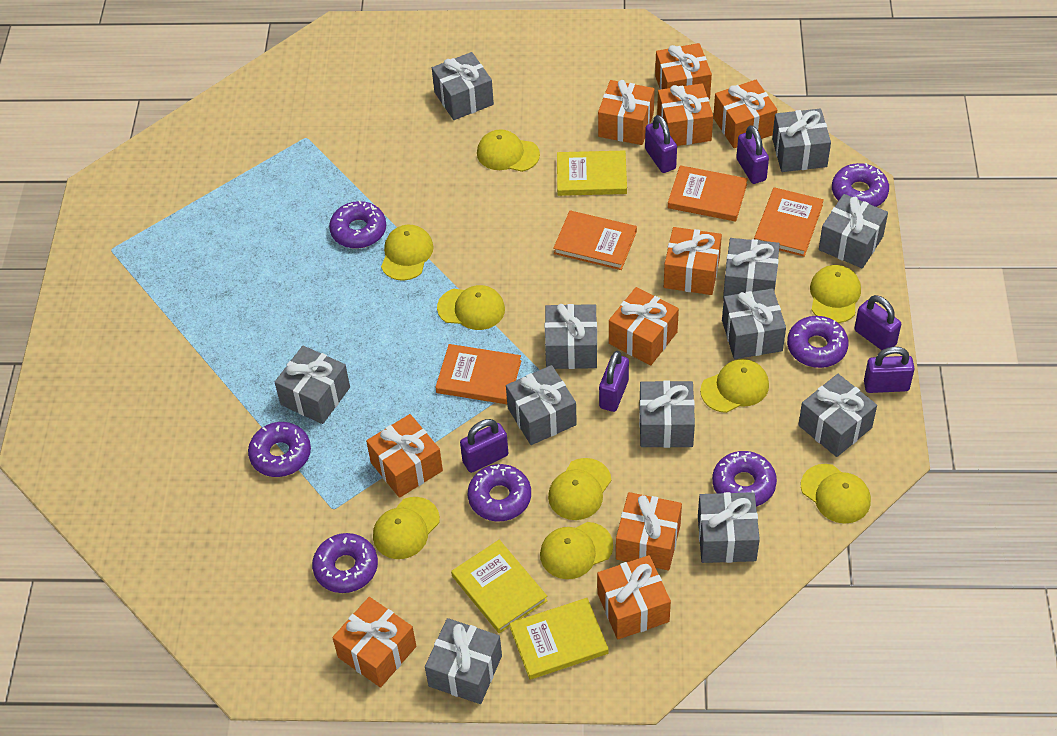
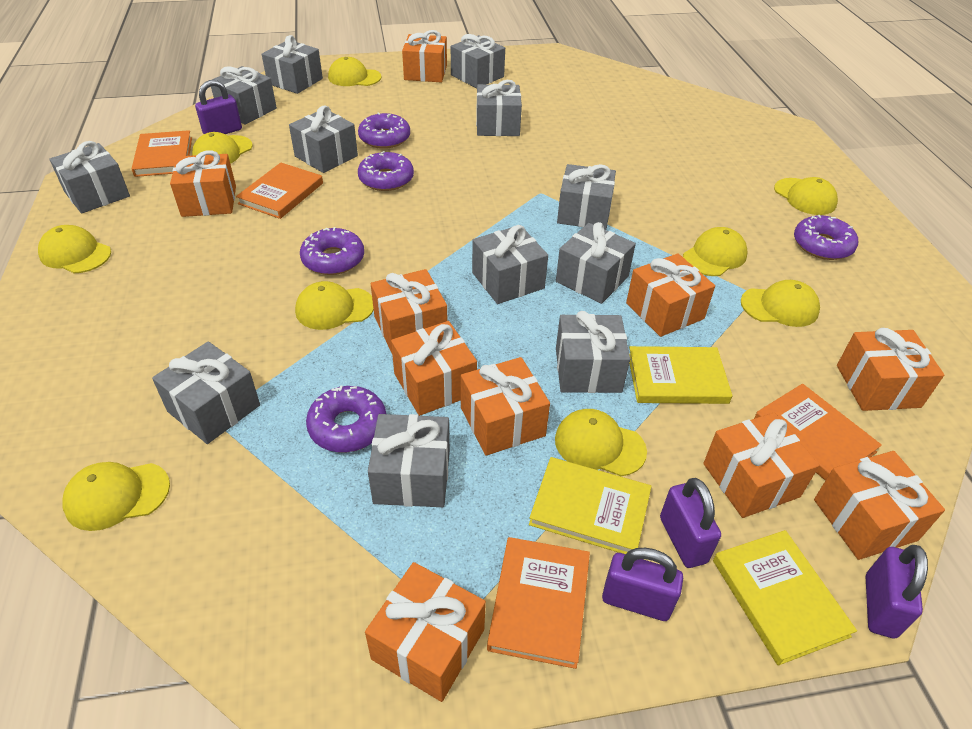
purple donut: [248,422,311,477] [312,533,378,593] [329,200,386,249] [468,464,531,521] [712,451,777,507] [787,316,849,368] [832,163,889,207] = 7 -> [300,227,364,275] [306,386,386,452] [358,112,410,149] [358,151,414,191] [794,215,858,260] = 5
purple padlock: [460,419,508,473] [599,351,629,412] [645,115,677,173] [736,125,769,184] [854,295,901,350] [864,347,915,393] = 6 -> [195,80,242,134] [602,548,683,621] [660,478,721,568] [866,545,928,638] = 4

